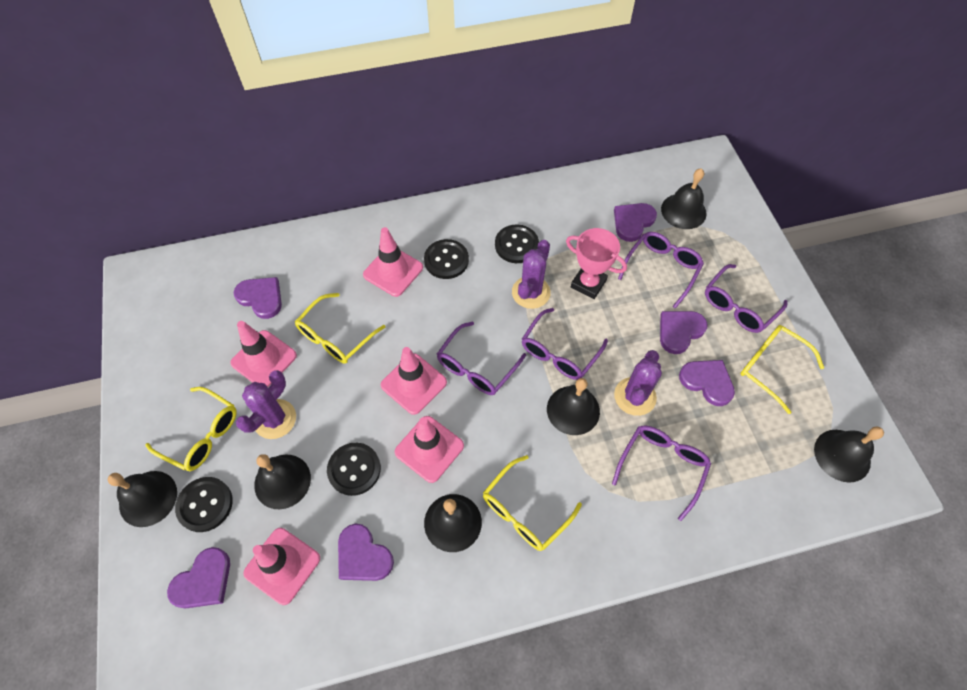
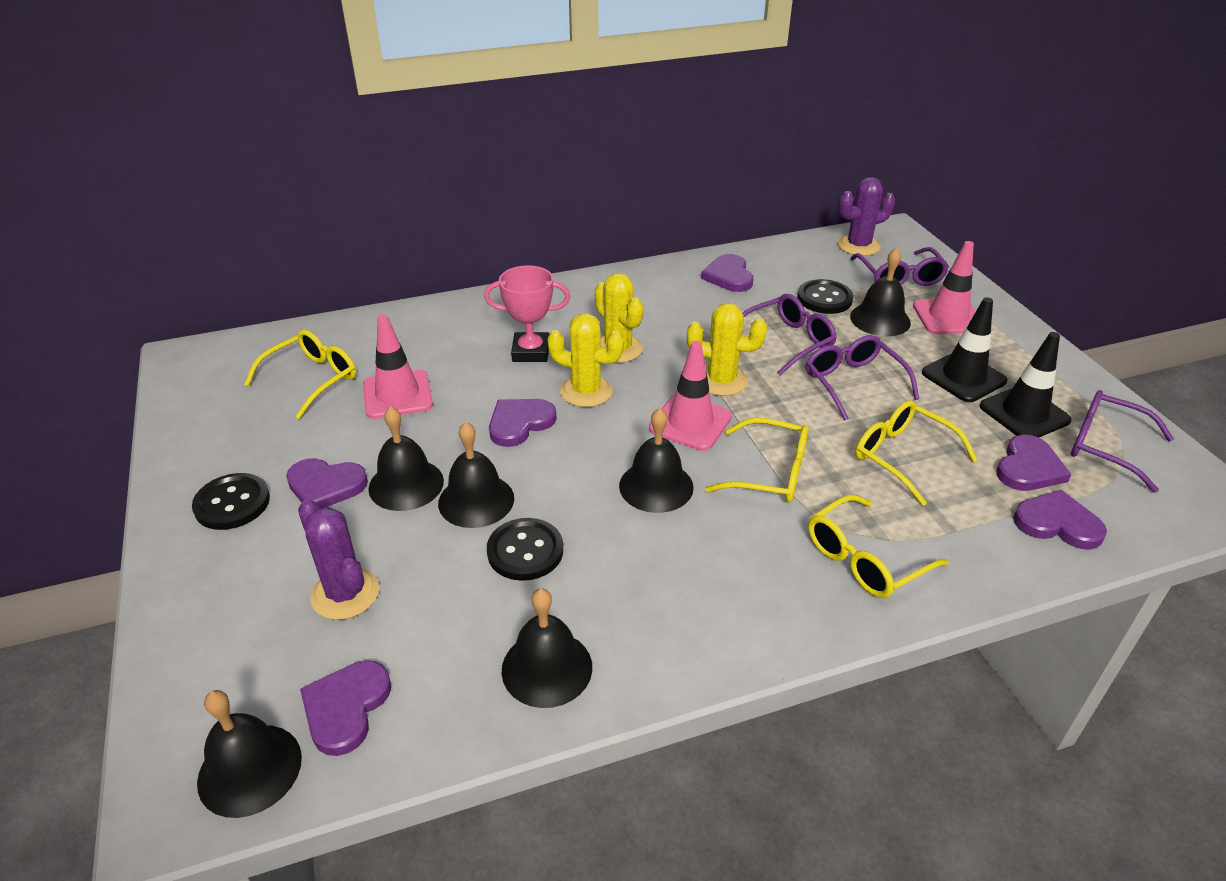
black button: [175,477,233,532] [327,443,381,496] [424,239,469,279] [495,224,539,263] = 4 -> [192,473,270,530] [487,518,563,581] [797,279,854,314] = 3
black traffic cone: none = 0 -> [922,297,1007,402] [980,332,1072,438] = 2
pink traffic cone: [230,321,297,387] [243,528,320,605] [363,227,423,297] [381,347,447,415] [395,416,464,483] = 5 -> [363,314,433,419] [649,341,732,451] [913,241,976,334] = 3
purple cactus: [236,370,296,439] [512,240,551,309] [614,350,662,416] = 3 -> [298,499,379,620] [838,177,895,256] = 2
purple glasses: [437,322,526,395] [522,308,608,380] [612,425,711,521] [618,232,704,309] [705,264,787,333] = 5 -> [742,294,837,375] [806,335,919,421] [850,247,949,286] [1071,390,1174,493] = 4
yellow cactus: none = 0 -> [547,313,624,407] [595,273,643,363] [687,303,767,396] = 3

